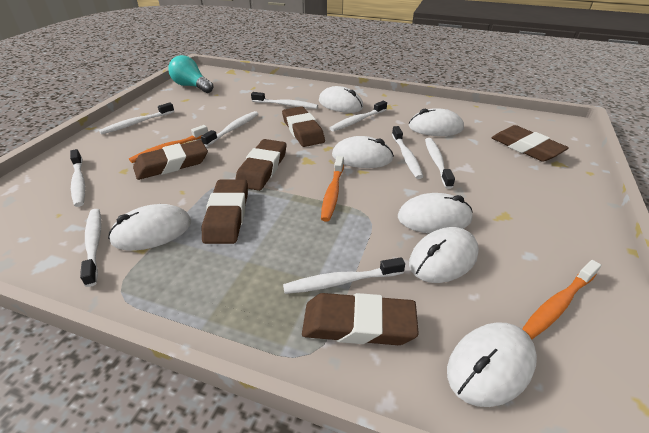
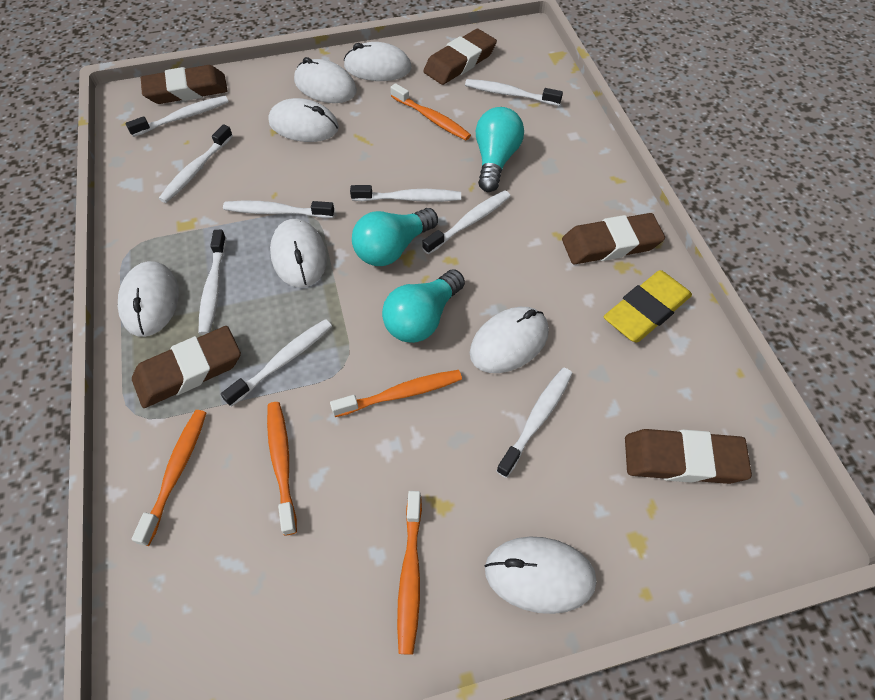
brown eraser: [133,140,208,180] [202,179,248,244] [236,139,287,191] [282,106,325,147] [302,293,419,345] [491,125,569,162] = 6 -> [132,326,241,408] [141,65,228,104] [423,29,497,85] [562,213,665,264] [625,429,752,484] = 5
orange toothbrush: [129,125,208,163] [321,156,344,222] [522,260,601,339] = 3 -> [132,410,206,546] [267,402,297,536] [330,370,462,417] [390,83,471,140] [397,491,422,655] = 5
turquoise light bulb: [168,55,214,93] = 1 -> [352,208,438,266] [382,270,465,343] [476,107,524,192] = 3
yellow eraser: none = 0 -> [604,270,692,343] = 1

